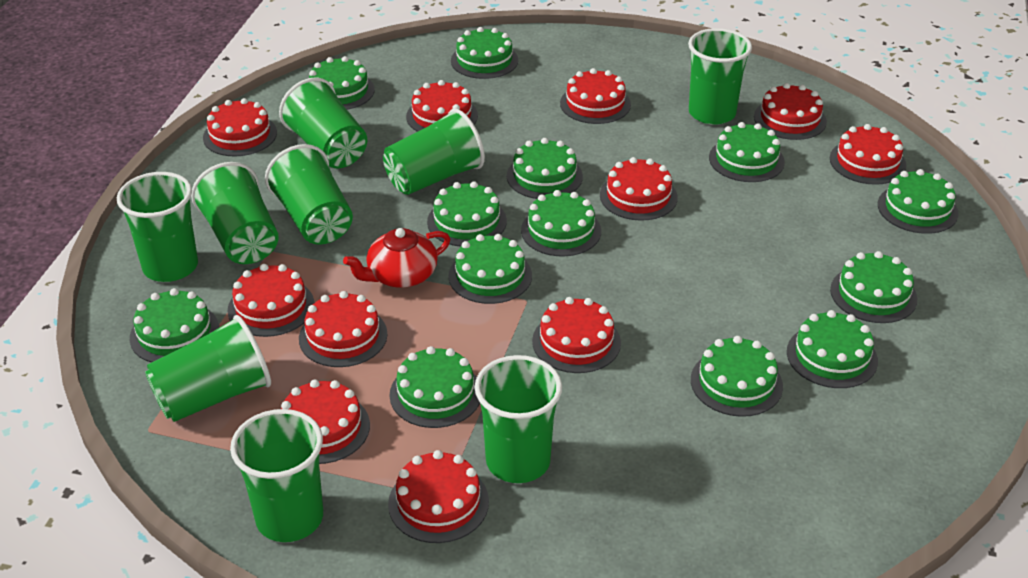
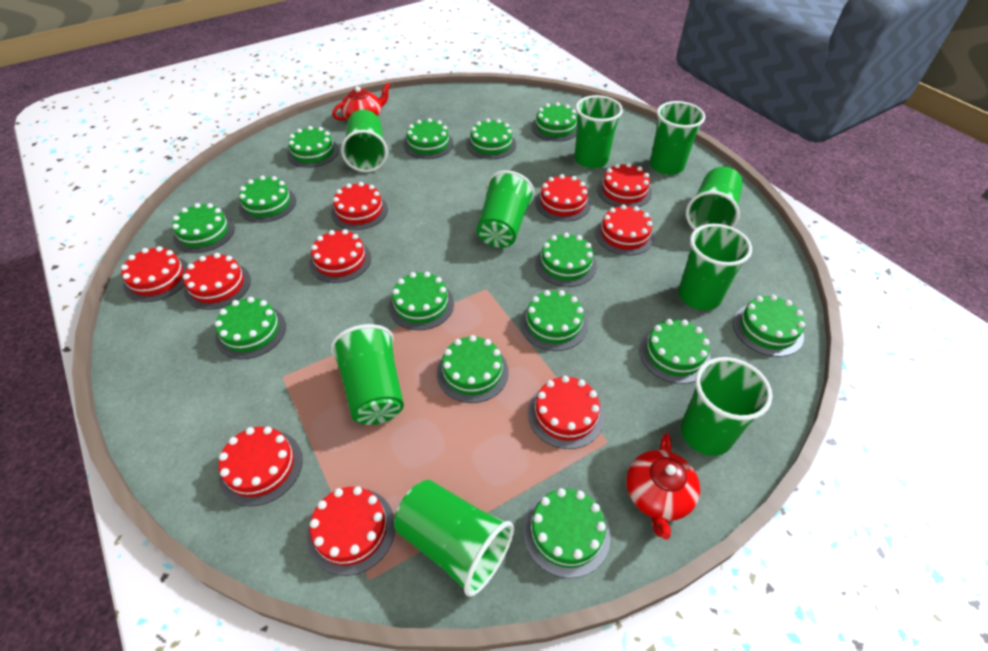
green cake: [130,288,219,362] [309,56,375,110] [389,346,480,428] [427,181,507,247] [448,234,532,304] [451,27,518,79] [507,138,583,199] [521,190,601,256] [691,336,783,417] [709,122,785,182] [787,310,878,388] [830,251,917,323] [878,169,959,234] = 13 -> [172,203,235,253] [215,297,286,359] [239,175,296,223] [287,126,339,168] [389,272,454,330] [404,118,454,159] [437,335,509,403] [467,119,516,159] [520,290,588,351] [523,488,611,578] [532,102,577,142] [535,232,597,287] [639,319,711,384] [733,295,805,357] = 14
red cake: [203,98,277,156] [227,264,314,337] [281,379,370,464] [299,291,387,367] [388,450,489,543] [406,80,478,132] [532,297,621,373] [560,68,631,124] [600,157,678,221] [754,83,827,140] [830,124,907,185] = 11 -> [121,246,188,302] [183,253,251,310] [219,426,303,507] [307,486,395,576] [309,229,371,283] [331,182,388,230] [528,376,604,449] [535,174,591,222] [595,204,655,255] [597,163,652,207] = 10
red teapot: [343,228,450,288] = 1 -> [332,83,391,120] [626,433,700,540] = 2

